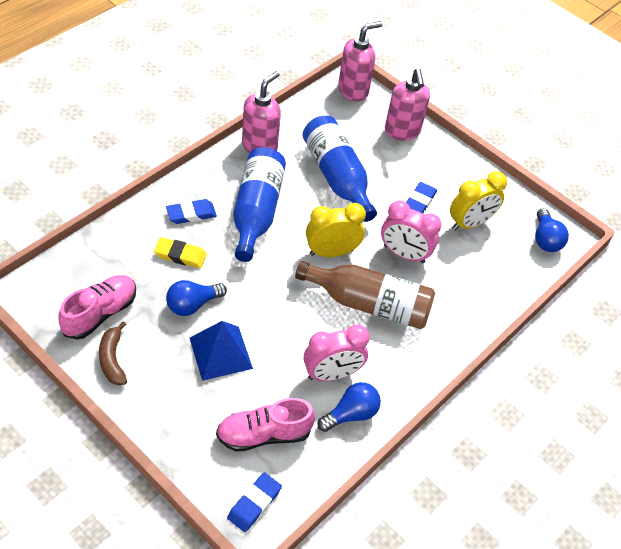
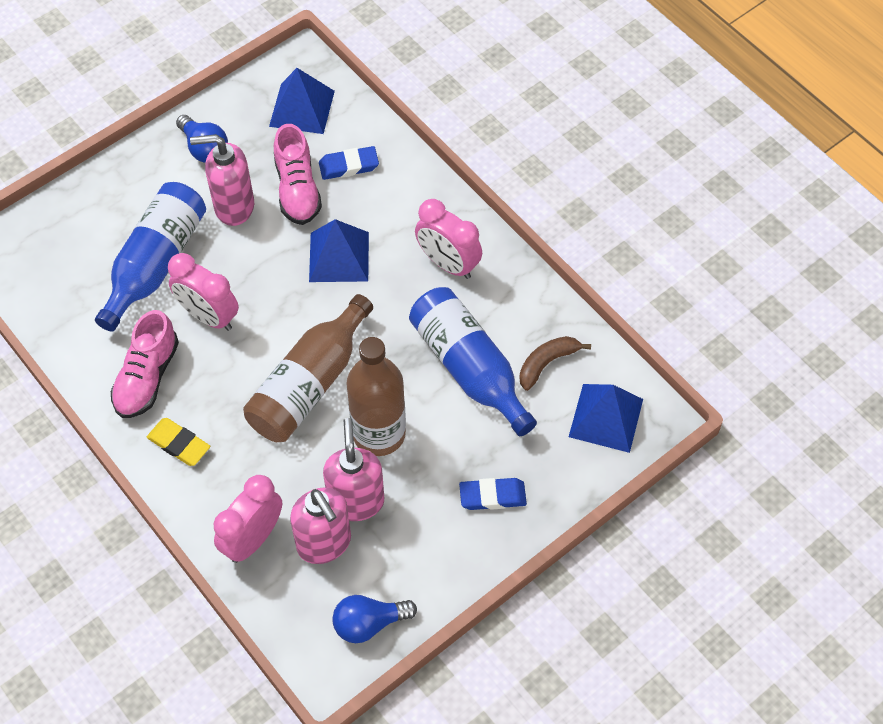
blue eraser: [166,199,217,224] [227,472,282,532] [406,182,437,214] = 3 -> [319,146,379,180] [459,478,527,510] = 2
blue light bulb: [166,280,227,316] [317,382,381,432] [535,208,569,252] = 3 -> [176,115,228,163] [332,595,417,643] = 2
blue pyramid: [190,321,253,381] = 1 -> [269,68,335,134] [309,219,369,282] [569,384,643,453] = 3
brown bottle: [295,261,435,329] = 1 -> [243,294,373,442] [346,337,406,456] = 2
pink clock: [304,325,370,381] [381,200,442,263] = 2 -> [168,253,239,331] [214,475,282,563] [415,199,482,279] = 3
yellow clock: [306,203,366,257] [450,171,507,230] = 2 -> none = 0

